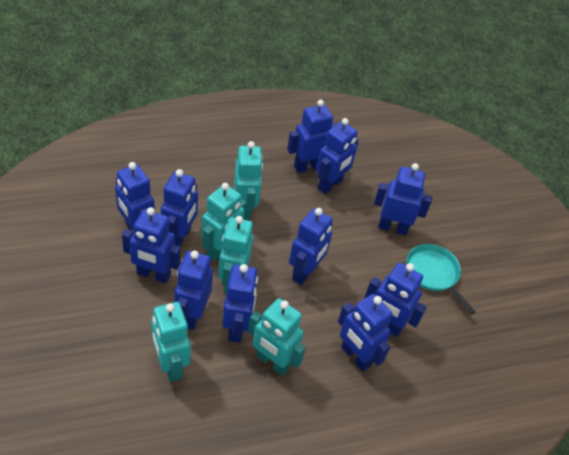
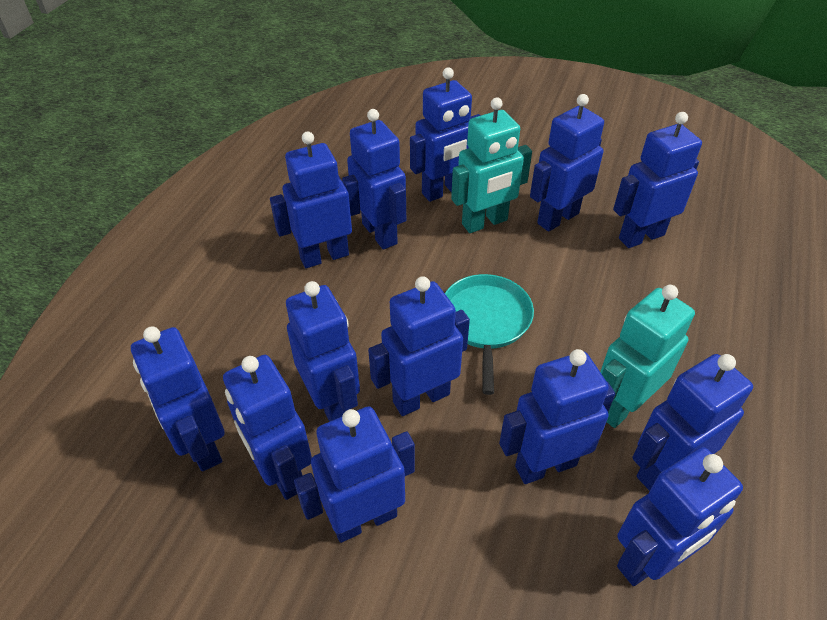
blue robot: [115,162,155,231] [122,207,181,283] [161,169,198,247] [175,250,213,330] [222,264,258,342] [287,100,337,173] [289,208,333,285] [316,118,359,194] [338,294,393,371] [365,262,427,337] [374,163,432,236] = 11 -> [131,326,225,472] [223,355,312,500] [270,131,361,268] [286,281,360,422] [294,407,415,543] [347,109,406,250] [368,276,470,416] [410,67,481,202] [499,349,615,484] [530,94,604,232] [613,112,702,248] [617,447,743,586] [632,354,753,491] = 13
turquoise robot: [151,302,191,382] [201,183,247,261] [218,216,253,293] [234,141,263,220] [248,298,306,376] = 5 -> [451,97,532,233] [600,285,695,428] = 2

